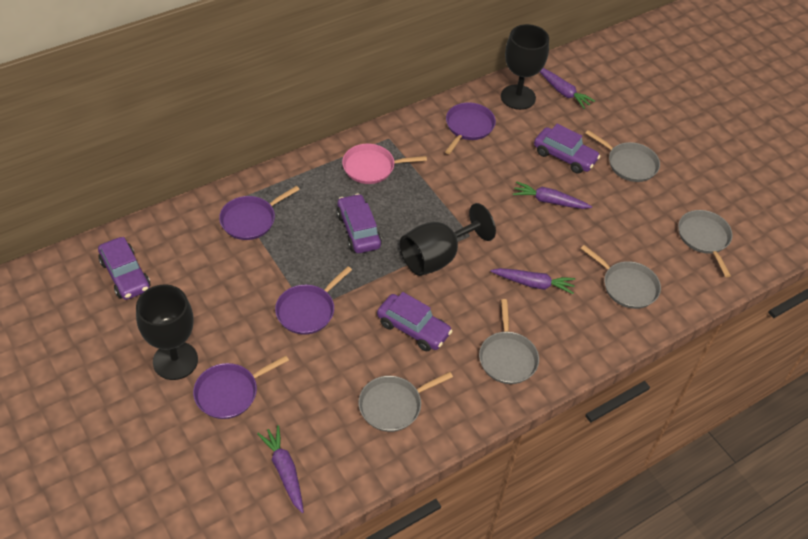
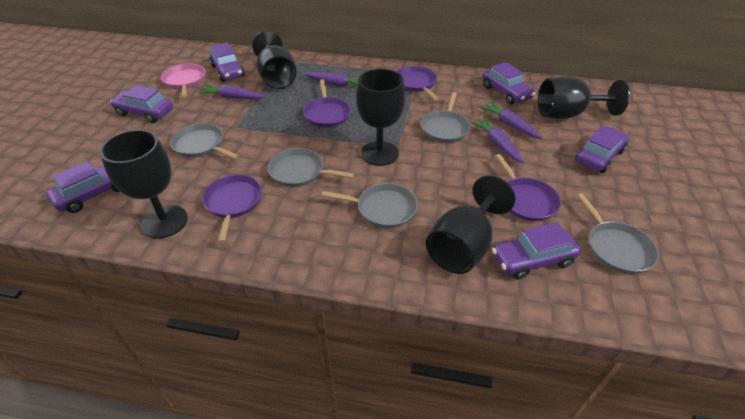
black goblet: [136,285,198,380] [400,203,496,276] [501,24,549,110] = 3 -> [100,130,188,239] [252,31,296,89] [356,69,405,166] [426,176,516,274] [538,76,630,119] = 5
purple car: [98,237,150,300] [336,194,382,253] [377,292,452,351] [534,124,601,174] = 4 -> [47,161,120,213] [110,85,173,123] [210,43,245,82] [482,62,535,104] [492,222,581,280] [575,126,629,173] = 6

